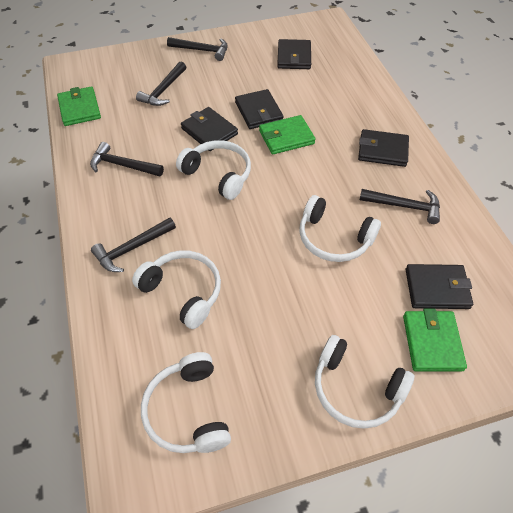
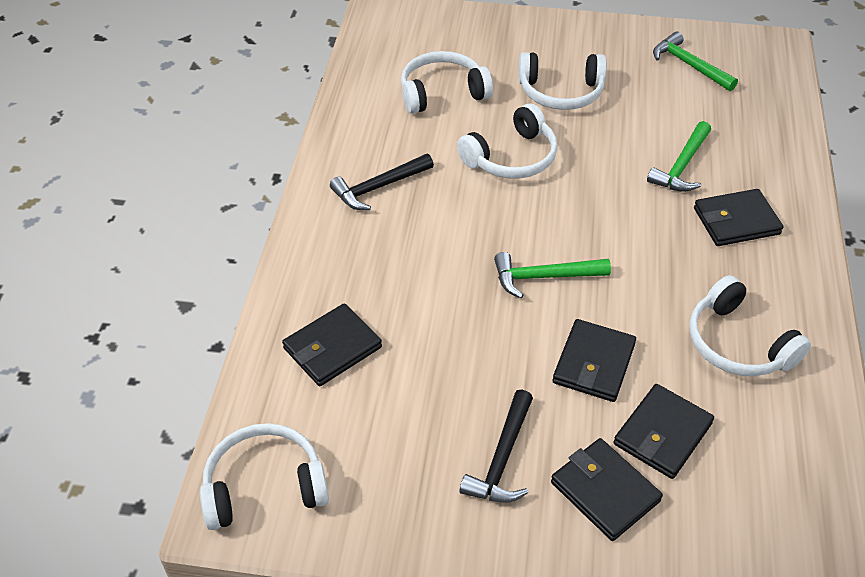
black hammer: [90,142,164,176] [91,217,176,272] [136,61,186,106] [167,37,228,61] [360,189,440,224] = 5 -> [330,154,434,210] [460,390,533,503] = 2
green hammer: none = 0 -> [494,252,611,298] [647,121,711,192] [653,32,738,91] = 3
green wallet: [57,86,101,126] [259,115,315,155] [403,309,467,371] = 3 -> none = 0

